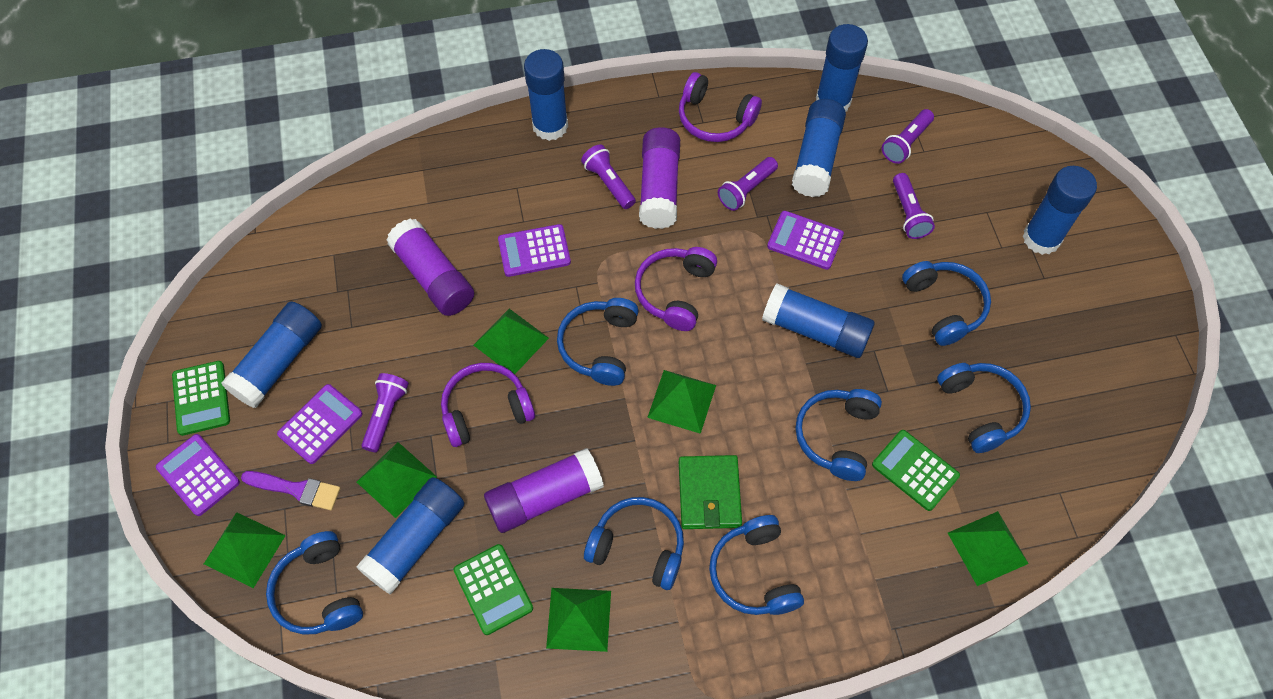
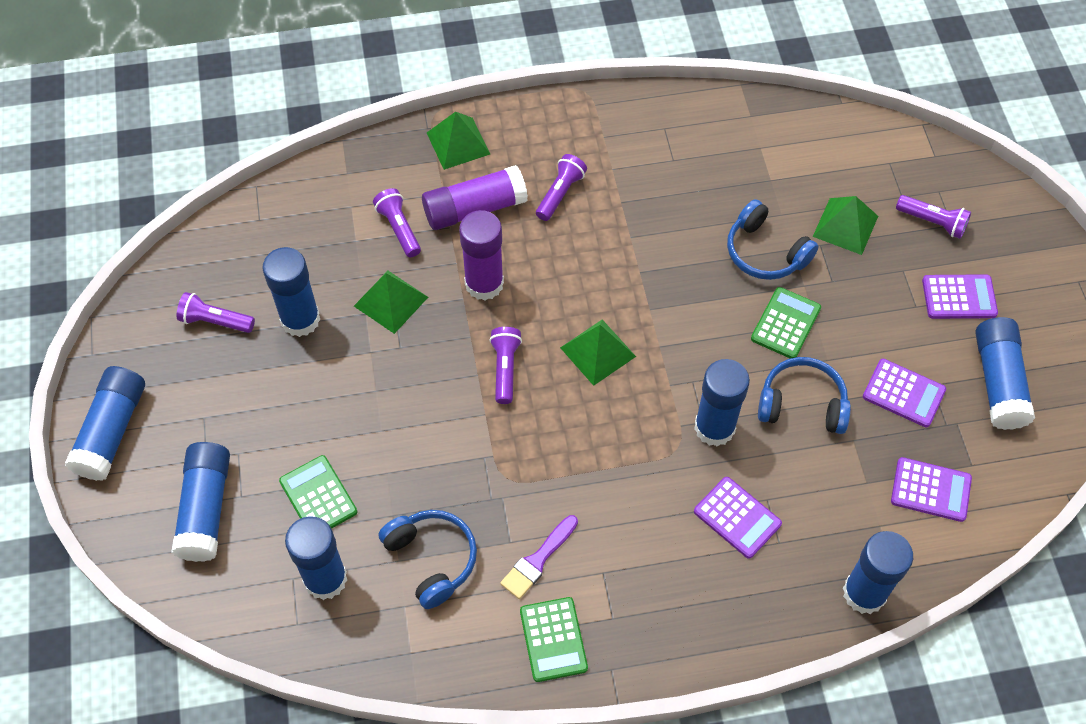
blue headphones: [266,531,363,635] [557,298,639,386] [584,497,684,590] [709,515,804,615] [795,389,882,481] [902,261,991,346] [937,363,1031,453] = 7 -> [379,510,477,609] [727,199,819,280] [758,357,851,434] = 3
green pyramid: [204,512,286,588] [357,442,437,518] [474,309,549,374] [546,588,611,652] [647,370,716,434] [948,511,1029,586] = 6 -> [354,271,428,334] [427,112,490,170] [560,319,636,386] [813,196,878,255] = 4
green wallet: [679,455,742,529] = 1 -> none = 0
purple glue stick: [386,218,474,316] [484,448,604,533] [639,127,680,229] = 3 -> [422,165,528,230] [459,210,504,300] = 2
purple headphones: [441,363,535,447] [635,247,717,331] [679,72,762,142] = 3 -> none = 0

